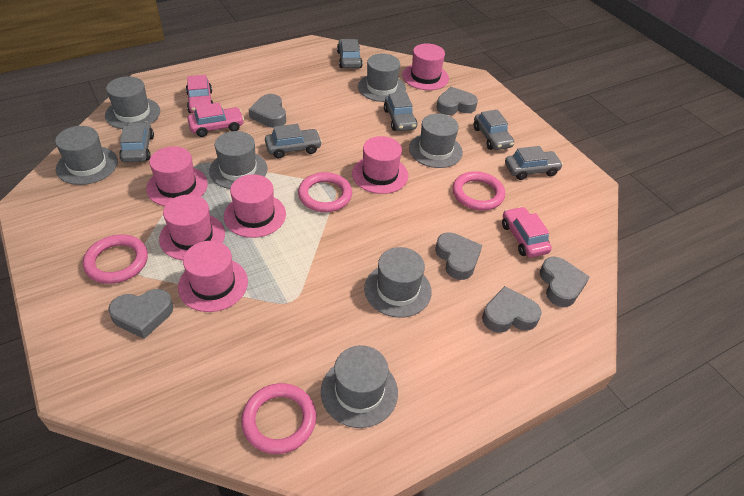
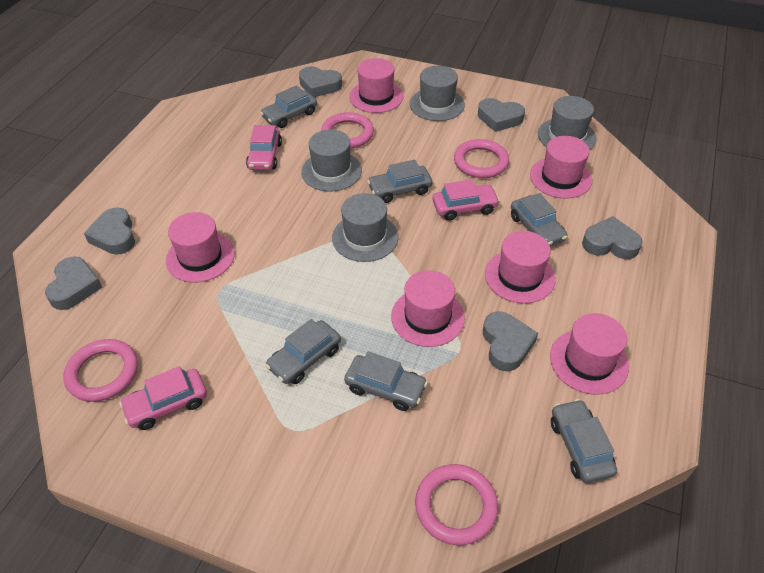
grey hat: [55,126,118,185] [105,76,160,129] [209,131,268,189] [321,345,398,428] [358,54,406,102] [364,247,432,318] [409,113,463,168] = 7 -> [301,130,362,192] [332,193,398,262] [410,66,465,121] [538,96,597,150] = 4

